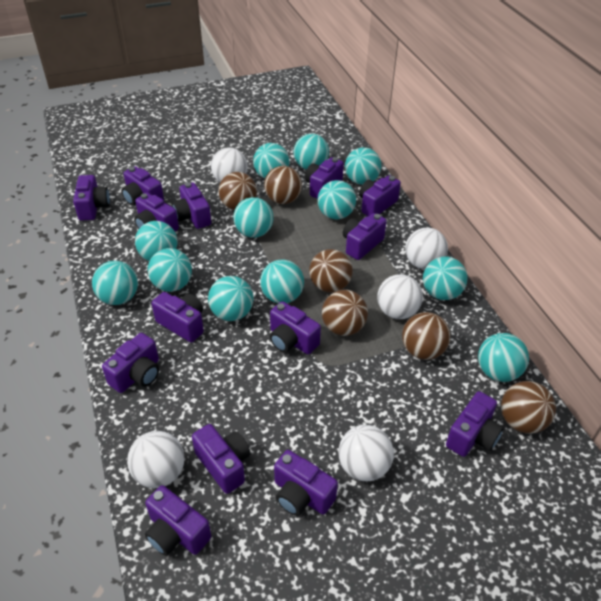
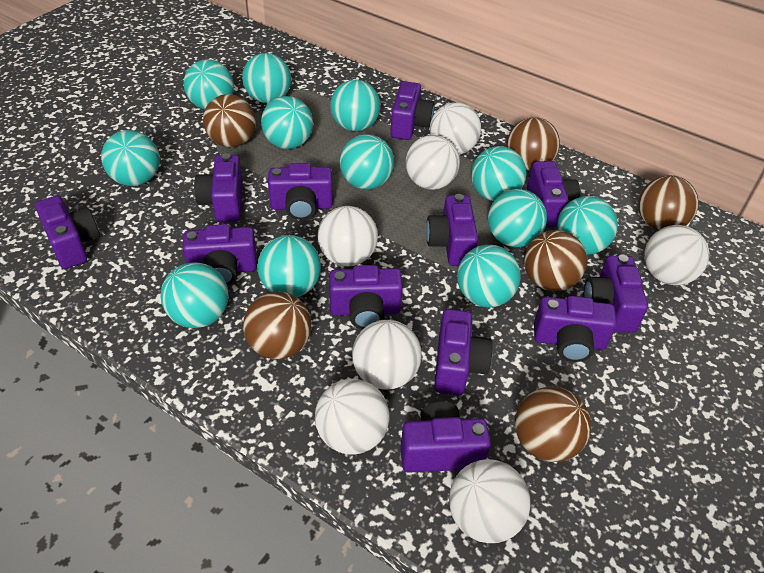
purple camera: [73,175,110,221] [102,333,159,393] [121,166,164,205] [134,193,179,231] [145,485,211,556] [151,292,204,342] [172,182,211,229] [192,424,250,494] [270,301,321,354] [274,450,338,516] [305,157,344,199] [343,213,387,260] [359,175,401,216] [446,391,504,457] = 14 -> [35,195,100,269] [183,224,257,285] [194,153,243,222] [268,163,333,220] [329,265,403,329] [390,81,434,140] [400,401,491,473] [426,194,478,266] [434,309,493,395] [527,161,580,227] [534,296,617,362] [584,254,648,333] = 12
white ball: [127,431,185,488] [211,148,248,182] [338,425,394,481] [377,274,423,319] [405,227,448,269] = 5 -> [315,379,390,455] [317,206,378,266] [352,320,422,390] [406,135,460,190] [430,102,481,155] [449,459,530,543] [644,225,709,285] = 7

